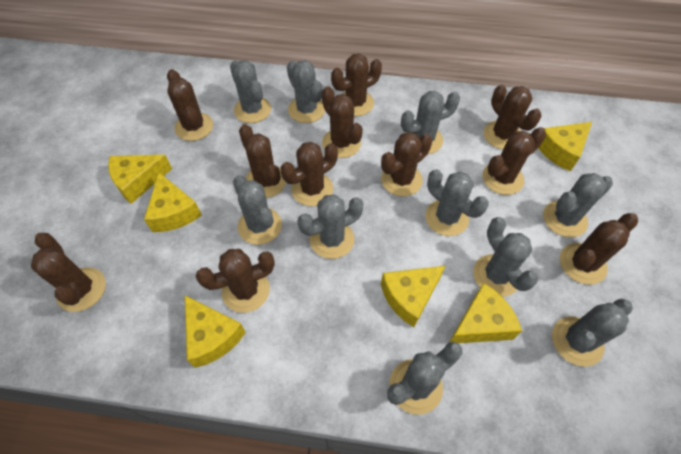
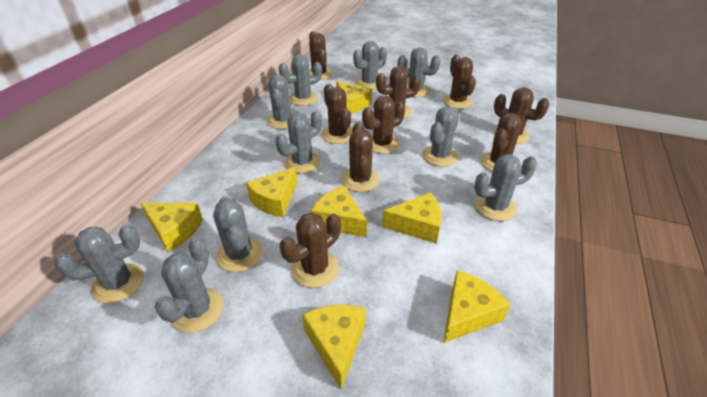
brown cactus: [31,233,106,312] [167,69,213,141] [195,249,275,313] [239,124,286,198] [280,142,338,206] [322,86,363,158] [331,54,382,116] [381,132,432,196] [482,127,546,195] [484,85,542,149] [560,213,638,284] = 11 -> [280,213,341,288] [309,31,333,80] [321,84,353,144] [342,122,380,192] [362,95,405,154] [376,66,421,119] [443,54,476,109] [481,113,522,172] [494,87,550,144] = 9
yellow cheese: [108,155,172,204] [144,173,202,232] [185,295,246,368] [381,266,445,327] [450,283,522,343] [538,122,592,171] = 6 -> [141,203,203,252] [246,167,297,217] [302,305,366,389] [311,186,367,237] [336,81,372,114] [382,193,442,244] [443,270,511,343] = 7

